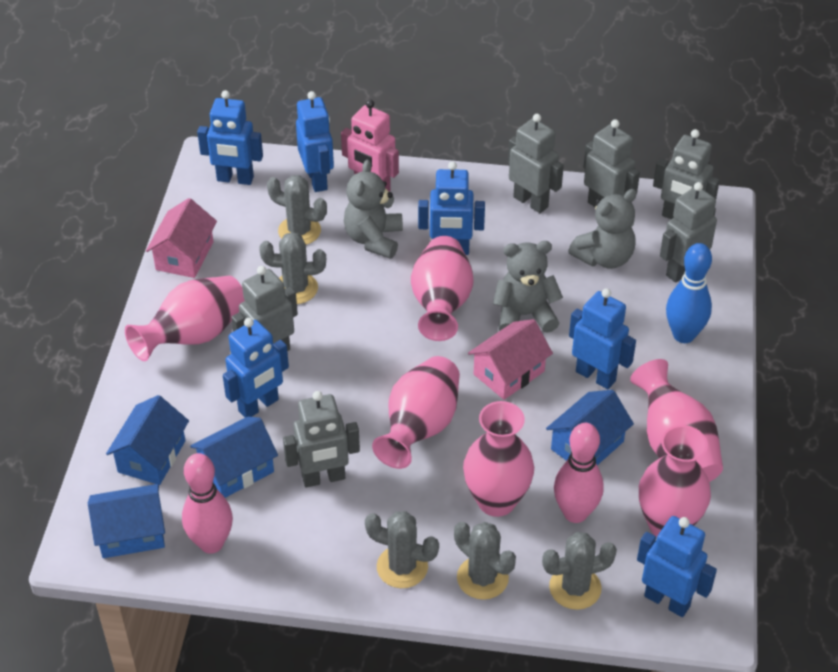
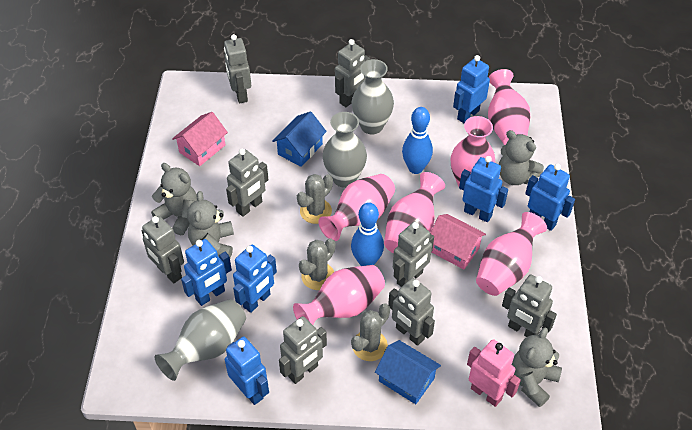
blue bowling pin: [666,243,712,343] = 1 -> [351,202,384,266] [402,107,433,174] = 2
blue house: [88,484,165,558] [106,395,189,485] [190,417,278,498] [546,390,634,465] = 4 -> [273,111,327,167] [375,340,441,404] = 2
grey cactus: [259,232,326,304] [267,175,327,245] [365,511,439,588] [454,522,516,600] [542,532,617,610] = 5 -> [297,174,333,224] [299,238,336,290] [351,303,390,361] = 3
grey robot: [231,266,298,351] [283,391,360,488] [508,114,564,213] [583,119,640,207] [653,129,720,219] [660,182,717,283] = 6 -> [142,216,184,284] [224,34,251,103] [226,149,269,217] [279,316,327,384] [335,39,370,107] [388,278,435,346] [393,221,434,287] [502,274,557,337] = 8
grey teddy bear: [344,160,403,259] [493,241,563,333] [568,189,637,269] = 3 -> [151,163,197,235] [187,191,234,258] [499,130,544,185] [512,327,562,407] = 4
grey vase: none = 0 -> [154,299,246,381] [323,112,367,188] [352,59,394,134] = 3
pink bowling pin: [182,453,233,554] [554,423,604,523] = 2 -> none = 0

